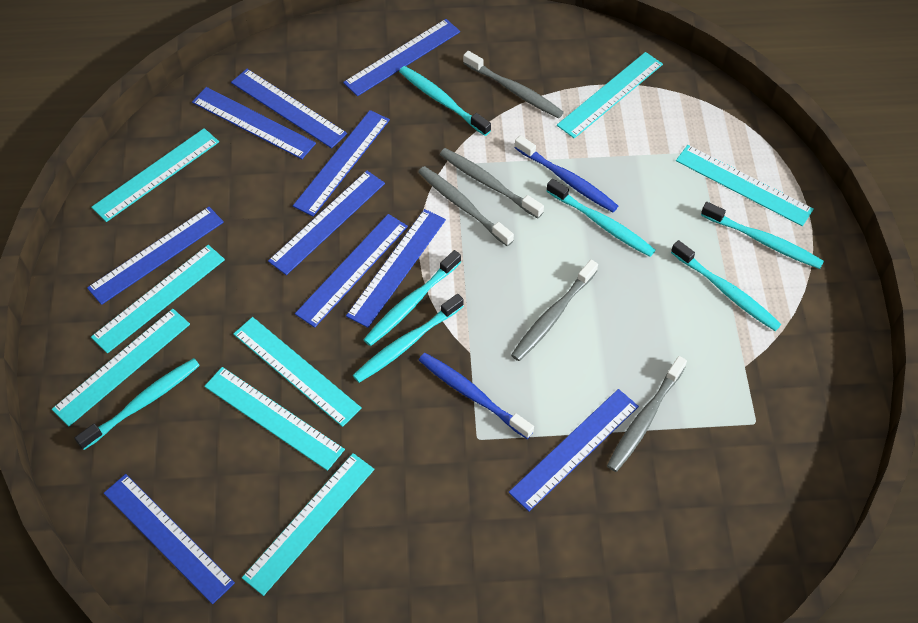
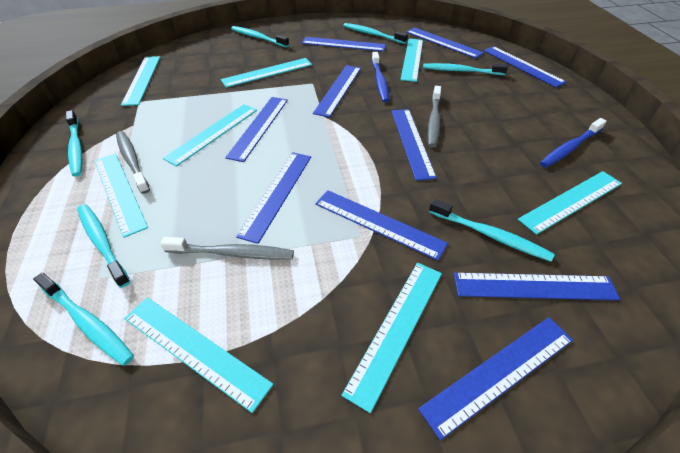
grey toothbrush: [418,166,514,246] [440,148,544,218] [463,51,564,118] [511,260,598,361] [607,356,687,472] = 5 -> [116,131,150,194] [160,237,294,260] [428,86,441,147] = 3

